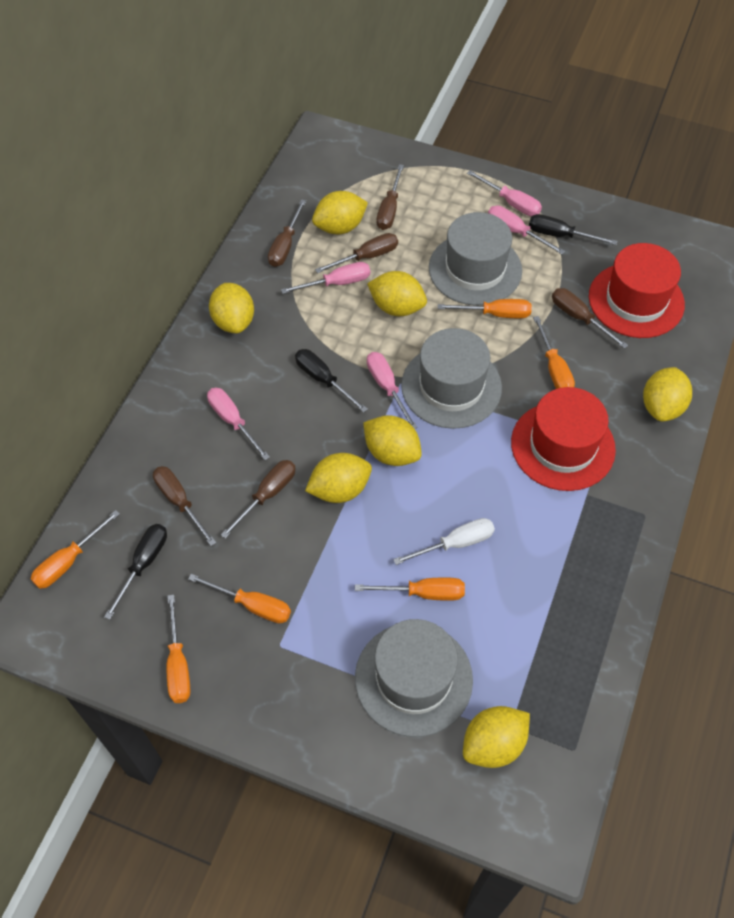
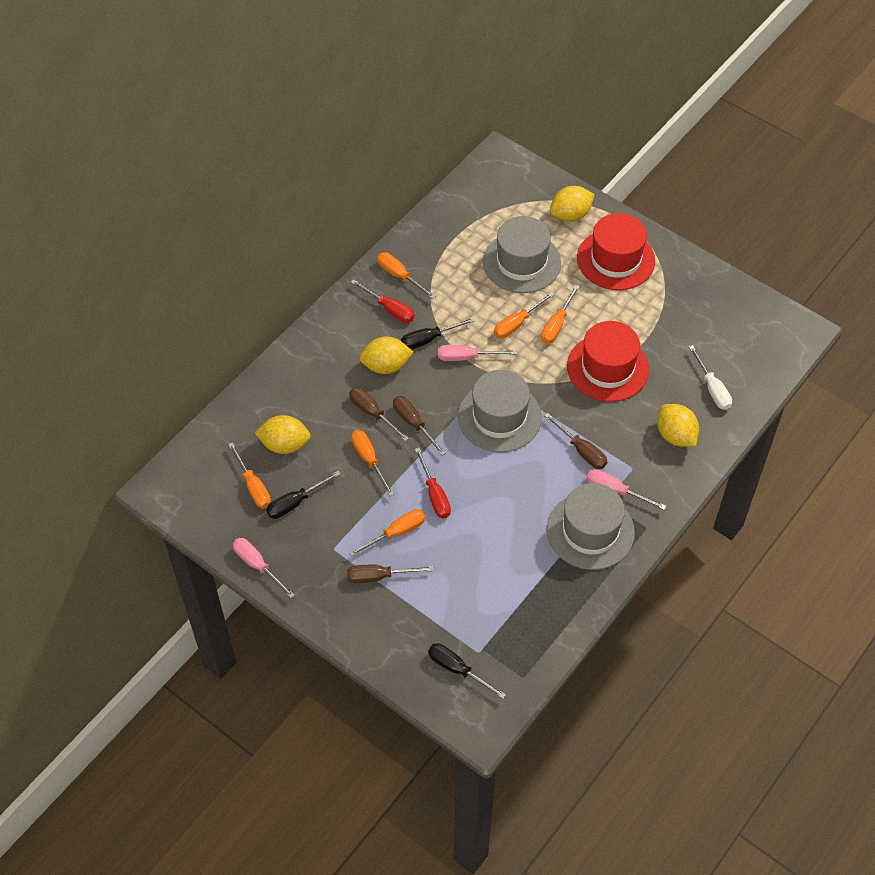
brown screwdriver: [153,466,216,546] [221,460,296,539] [268,199,306,267] [315,233,398,273] [377,164,404,230] [552,288,628,349] = 6 -> [347,565,434,583] [349,387,409,442] [393,396,446,456] [544,413,607,469] = 4
pink screwdriver: [207,388,270,460] [281,262,370,294] [367,352,417,429] [467,170,542,216] [488,206,565,255] = 5 -> [233,538,295,598] [438,345,517,361] [587,469,666,510] = 3
red screwdriver: none = 0 -> [351,279,415,323] [415,448,451,518] = 2
yellow lemon: [209,283,254,333] [305,453,372,503] [312,191,368,234] [363,415,422,466] [367,271,427,316] [463,706,530,768] [643,367,692,422] = 7 -> [255,415,311,454] [359,336,413,374] [550,186,595,222] [657,404,699,447] = 4

